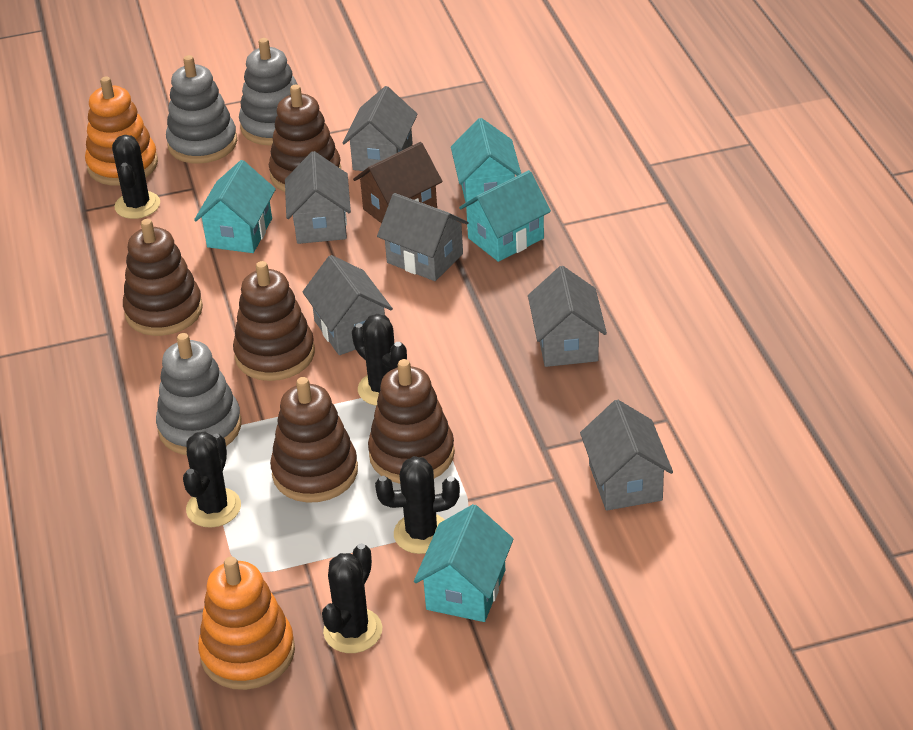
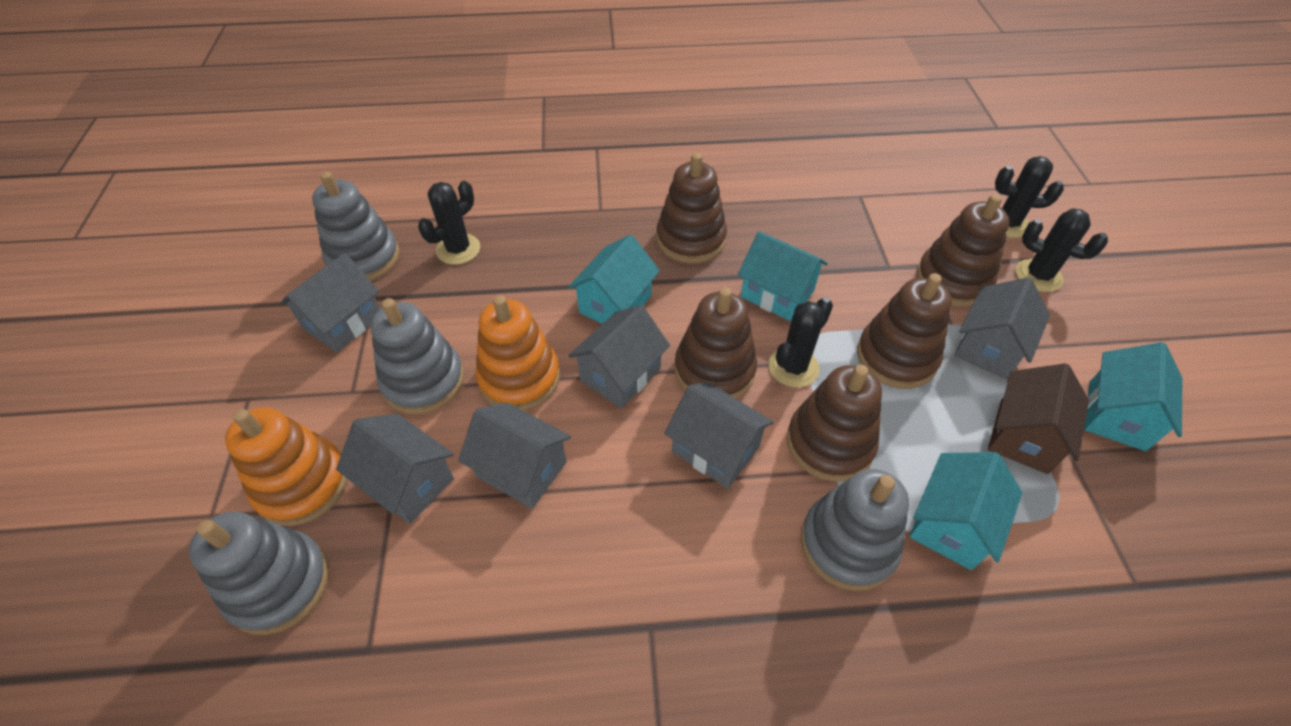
black cactus: [112,135,160,219] [183,432,241,528] [322,543,382,653] [352,314,407,406] [375,456,460,554] = 5 -> [418,181,480,265] [769,297,833,388] [995,156,1064,238] [1015,208,1108,292] = 4
grey stacking toy: [156,333,242,455] [166,55,237,164] [239,38,297,146] = 3 -> [189,511,329,635] [312,172,400,281] [371,298,464,415] [801,469,909,591] = 4

